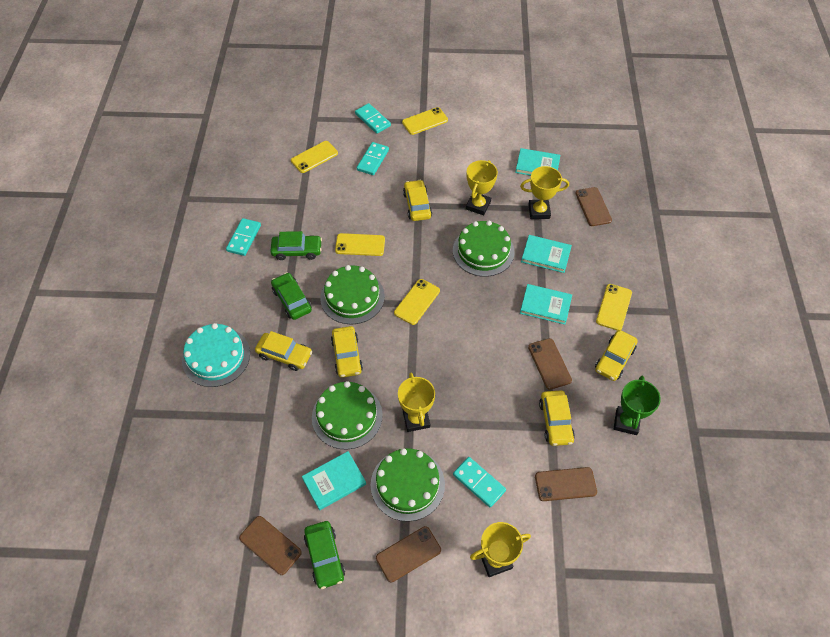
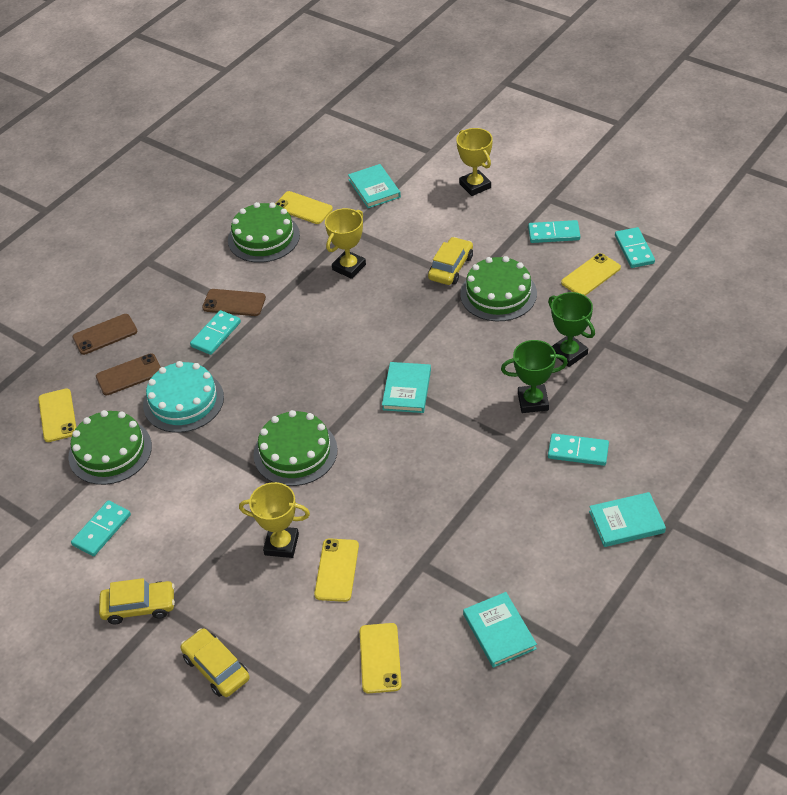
brown phone: [239,516,302,575] [376,526,441,582] [528,338,572,390] [535,467,597,501] [575,187,612,226] = 5 -> [72,314,137,355] [96,353,161,395] [202,289,266,316] = 3
green car: [270,231,322,260] [271,272,312,320] [304,521,345,589] = 3 -> none = 0
green trophy: [614,376,661,435] = 1 -> [501,340,568,413] [548,292,595,367] = 2
turquoise domino: [226,218,261,256] [355,103,391,134] [357,142,389,175] [453,457,506,508] = 4 -> [71,500,131,556] [190,310,241,355] [528,220,580,243] [548,433,609,466] [615,227,655,268] = 5
yellow car: [255,331,312,371] [331,326,363,378] [403,180,432,221] [539,391,575,446] [595,330,638,381] = 5 -> [99,578,175,624] [181,628,250,697] [428,237,473,285] = 3
yellow trophy: [398,373,435,432] [466,160,498,215] [470,522,531,577] [520,166,569,219] = 4 -> [239,482,310,558] [325,208,366,279] [456,128,493,196] = 3

